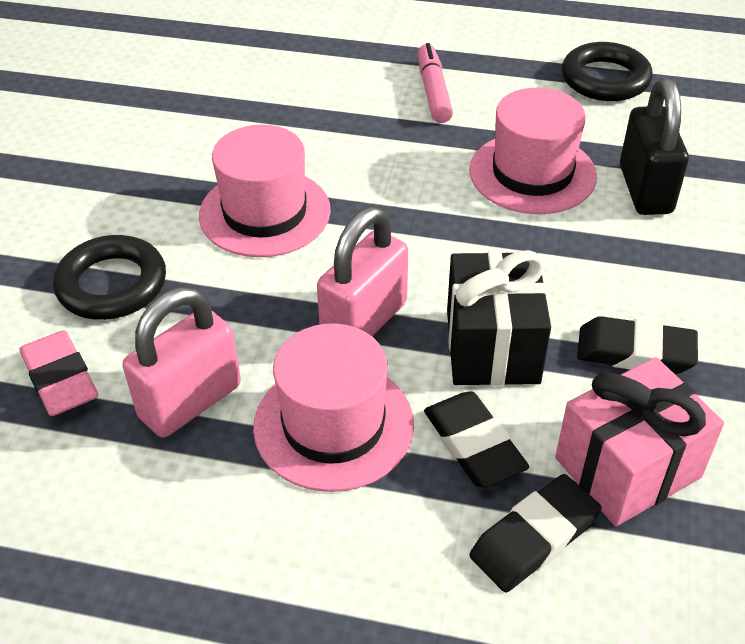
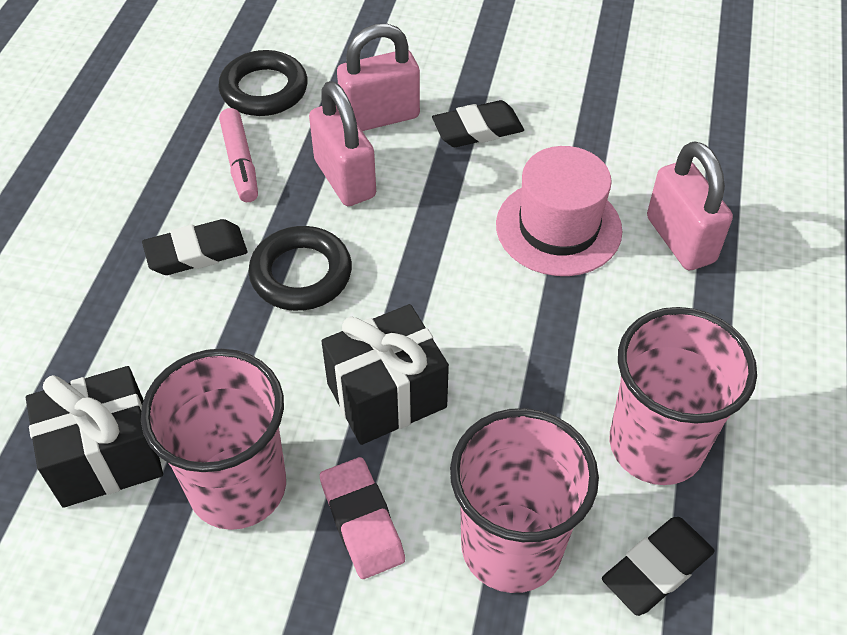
black gift: [447,250,551,386] = 1 -> [26,366,163,508] [321,304,449,445] = 2
black padlock: [620,78,689,215] = 1 -> none = 0
pink cup: none = 0 -> [141,349,286,530] [450,408,599,593] [610,307,757,485] = 3
pink gift: [555,357,724,526] = 1 -> none = 0
pink hat: [199,125,331,257] [253,324,414,492] [469,88,597,214] = 3 -> [496,146,622,276] = 1
pink padlock: [123,287,241,437] [317,206,408,336] = 2 -> [309,81,376,206] [337,24,420,131] [647,141,733,270] = 3

